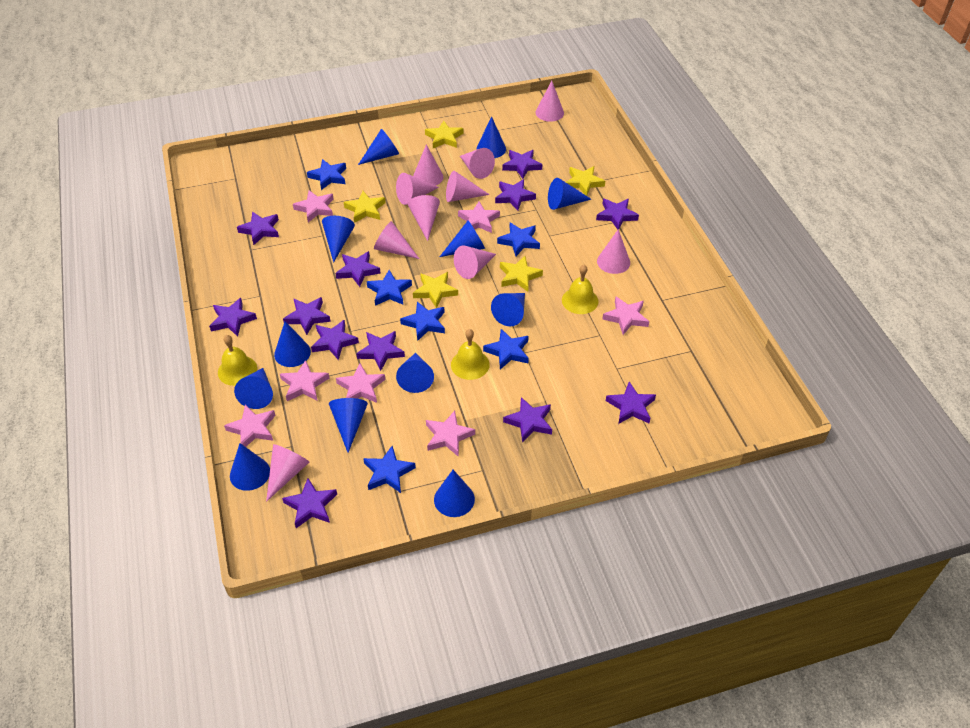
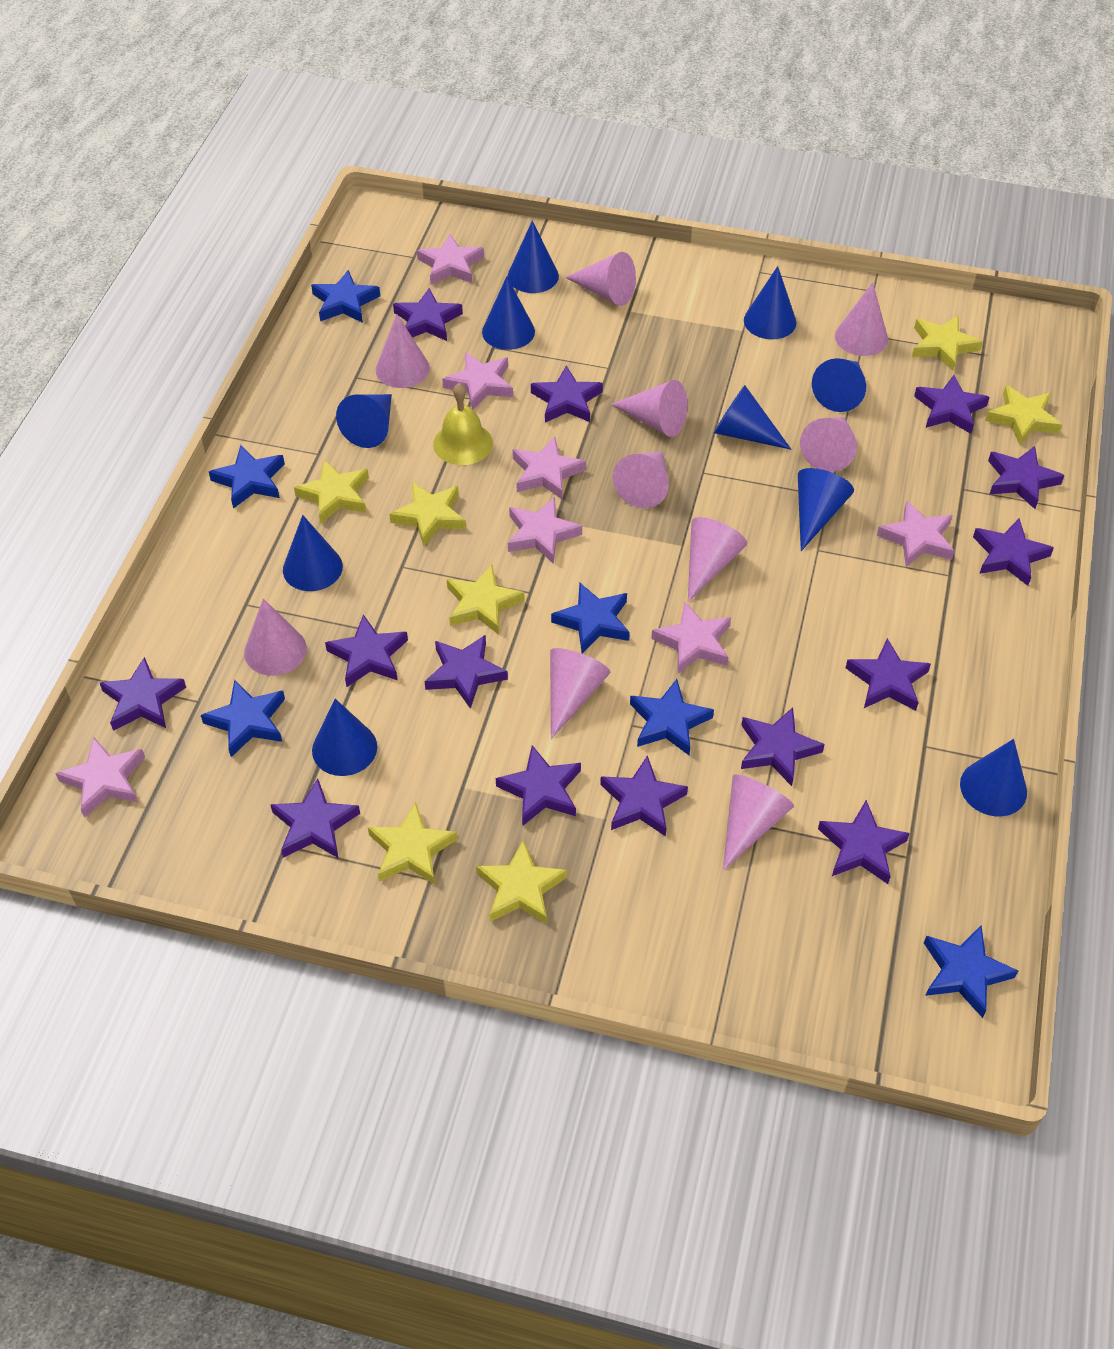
blue cone: [230,443,270,491] [234,368,273,409] [274,321,311,367] [322,216,355,263] [329,398,368,453] [358,129,399,165] [396,353,434,393] [434,470,475,517] [440,220,485,257] [477,116,506,158] [491,293,525,326] [548,178,591,210] = 12 -> [283,515,343,591] [312,699,377,776] [336,394,392,448] [482,276,535,350] [508,221,559,293] [714,385,791,450] [744,266,796,339] [798,468,854,551] [812,358,866,412] [960,739,1027,816] = 10
purple star: [209,298,257,337] [237,212,279,245] [282,478,337,528] [283,297,331,335] [311,320,359,360] [335,251,381,287] [356,331,405,371] [495,179,536,211] [502,150,542,179] [503,397,552,443] [596,198,639,230] [606,382,656,424] = 12 -> [100,657,186,731] [270,778,360,858] [325,614,408,687] [393,288,463,341] [424,635,508,709] [496,745,581,826] [531,366,603,423] [600,755,688,837] [741,707,825,786] [818,800,910,884] [846,638,931,711] [914,375,990,434] [973,518,1054,586] [988,446,1065,509] = 14
yellow bell: [218,335,257,386] [451,329,490,380] [562,265,598,314] = 3 -> [433,383,493,465] = 1
yellow star: [344,191,386,223] [413,272,458,308] [425,121,463,148] [500,256,543,292] [566,166,605,196] = 5 -> [294,460,369,524] [368,802,457,885] [389,482,466,546] [447,565,524,635] [476,839,567,924] [912,315,983,371] [985,385,1062,445] = 7

